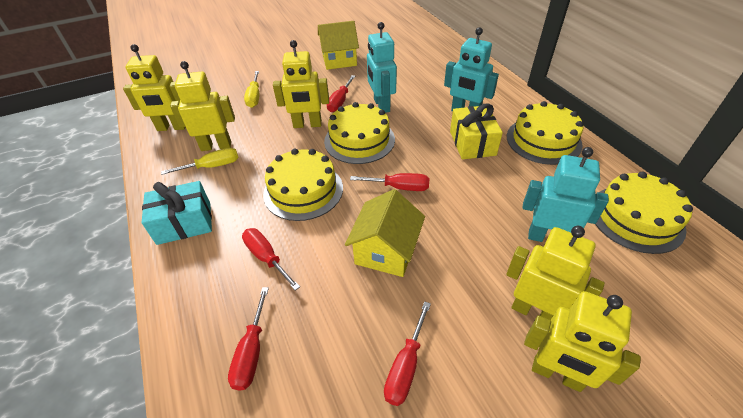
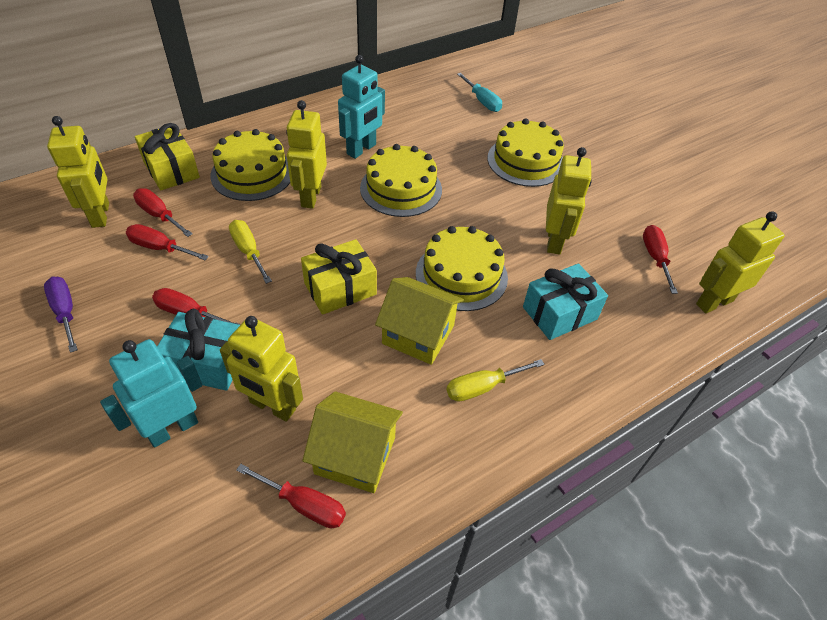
purple screwdriver: none = 0 -> [44,276,78,353] = 1
turquoise gift: [142,181,212,245] = 1 -> [157,309,240,391] [523,263,608,340] = 2
turquoise robot: [367,22,397,113] [444,27,499,112] [522,147,609,242] = 3 -> [100,339,202,448] [338,55,385,159] = 2
turquoise screwdriver: none = 0 -> [457,73,502,112] = 1
yellow gift: [450,103,503,159] = 1 -> [135,123,200,190] [301,239,377,315] = 2

